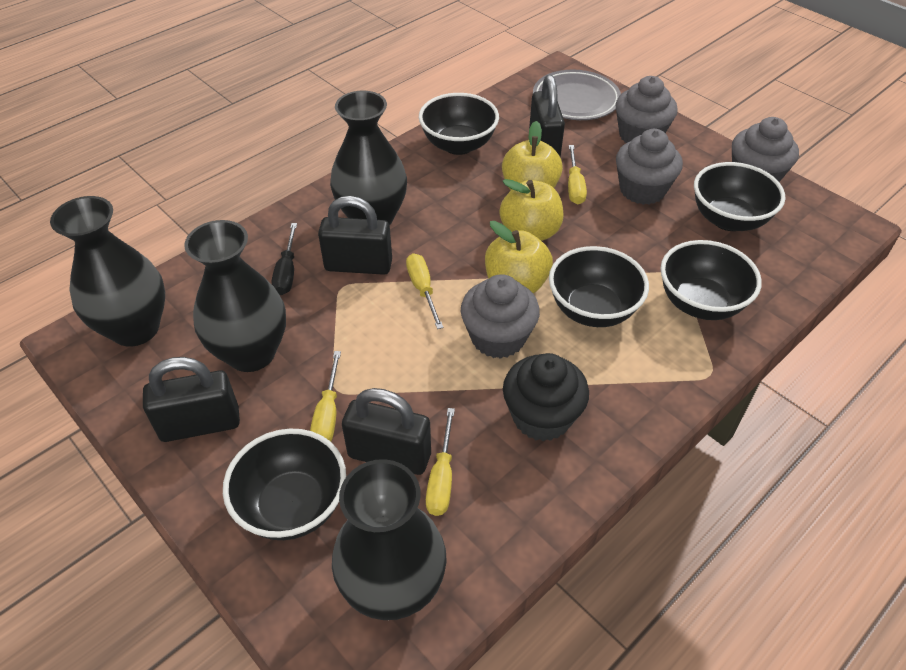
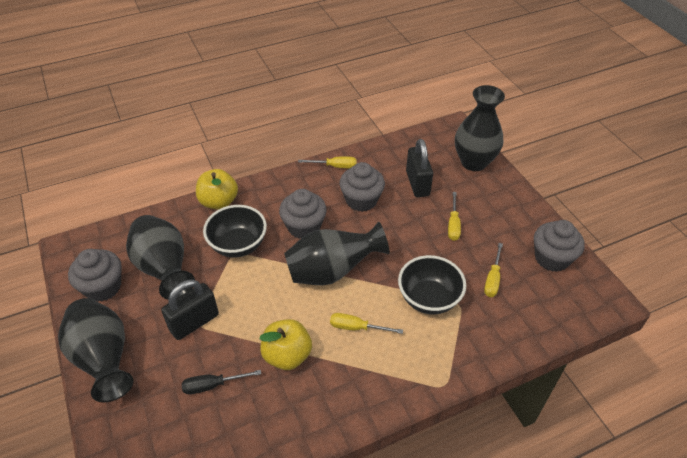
black bowl: [223,429,346,540] [419,93,499,155] [549,246,649,327] [661,240,762,320] [694,162,785,231] = 5 -> [203,205,267,258] [398,255,466,314] = 2
black cupcake: [503,353,589,441] = 1 -> none = 0
black padlock: [143,357,240,442] [318,196,392,275] [342,388,431,475] [529,75,565,157] = 4 -> [161,280,219,340] [406,139,433,197] = 2
grey plate: [533,70,621,120] = 1 -> none = 0
yellow apple: [485,221,553,293] [499,179,563,241] [502,121,563,190] = 3 -> [196,169,238,210] [260,319,312,370] = 2

